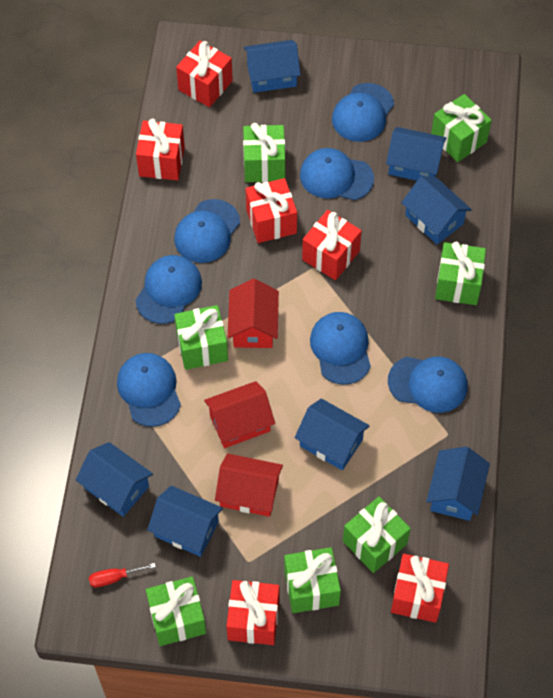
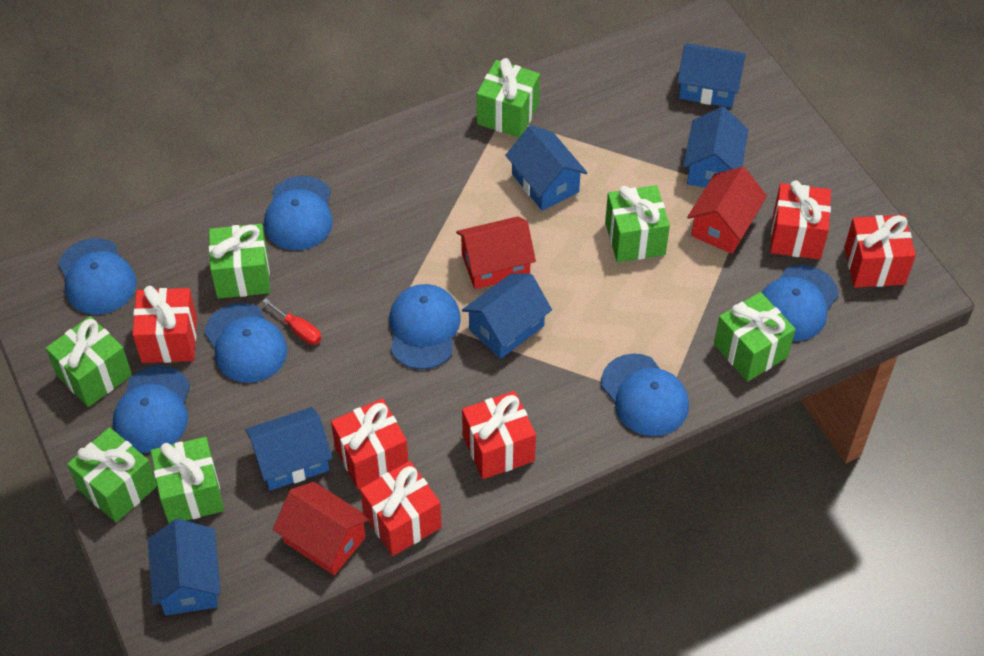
blue house: [76,442,153,517] [147,486,223,557] [244,40,301,93] [295,399,370,470] [386,127,446,181] [401,176,472,245] [426,447,490,521] = 7 -> [148,519,221,616] [245,407,332,491] [462,273,552,359] [505,125,587,211] [677,43,746,108] [683,107,748,188] = 6

